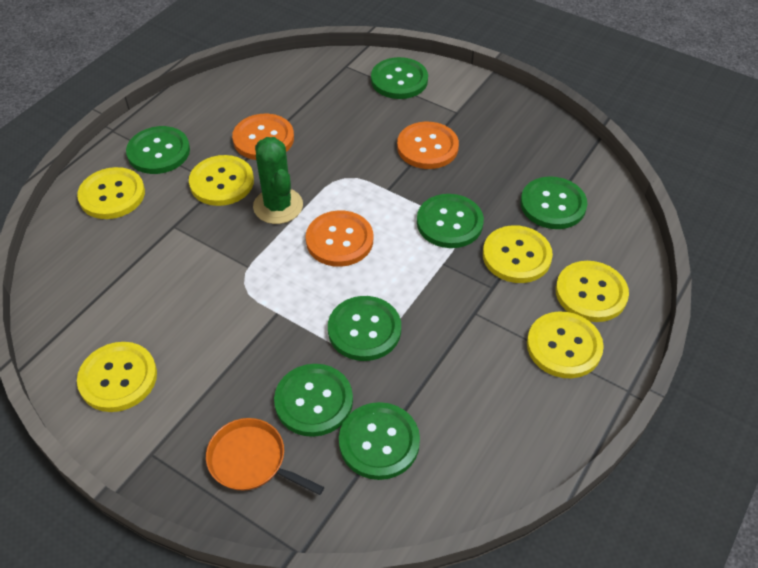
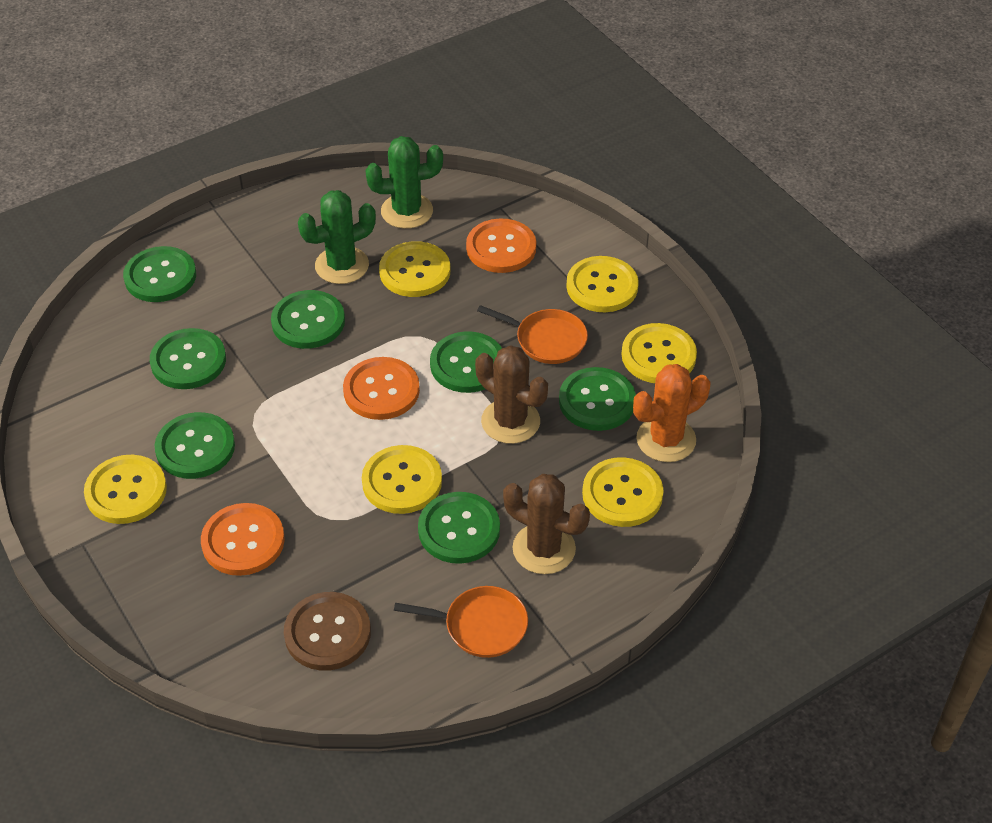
brown button: none = 0 -> [284,592,371,671] = 1
brown cactus: none = 0 -> [475,345,548,444] [503,474,590,574] = 2
green cactus: [253,137,303,224] = 1 -> [298,190,376,284] [365,136,443,229] = 2
orange cactus: none = 0 -> [633,364,710,462] = 1
orange pan: [206,418,324,495] = 1 -> [394,586,528,658] [477,305,588,364] = 2

